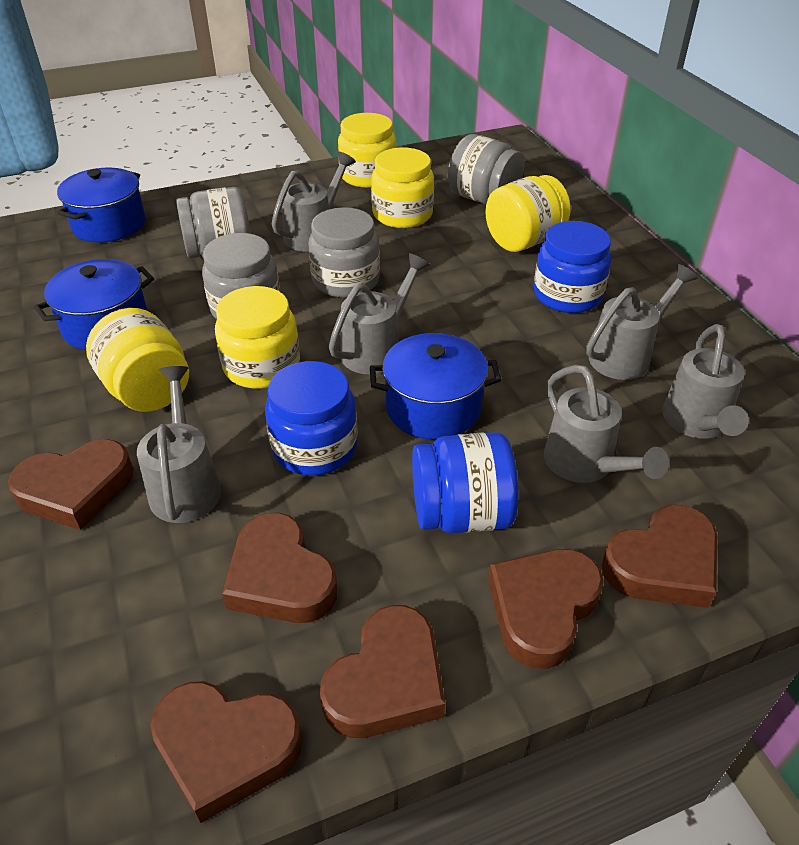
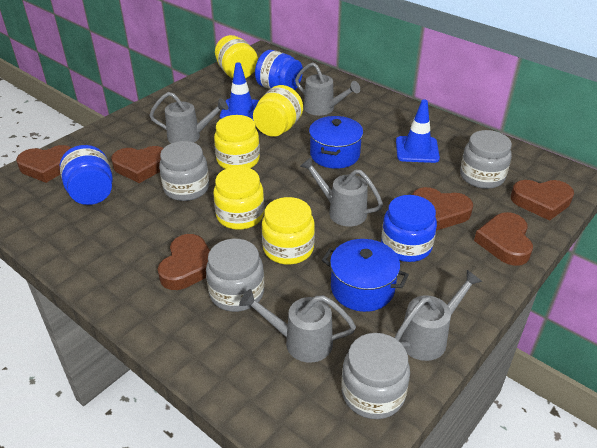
blue pot: [34,259,154,350] [57,168,145,242] [370,333,501,440] = 3 -> [309,116,363,169] [322,239,409,312] = 2
blue traffic cone: none = 0 -> [220,62,259,121] [396,99,440,163] = 2
grey watering can: [137,366,221,523] [272,152,356,252] [329,253,430,374] [544,365,669,483] [586,264,698,380] [662,324,749,439] = 6 -> [149,92,228,143] [239,289,356,363] [295,62,360,116] [300,157,383,226] [394,270,483,361] = 5

